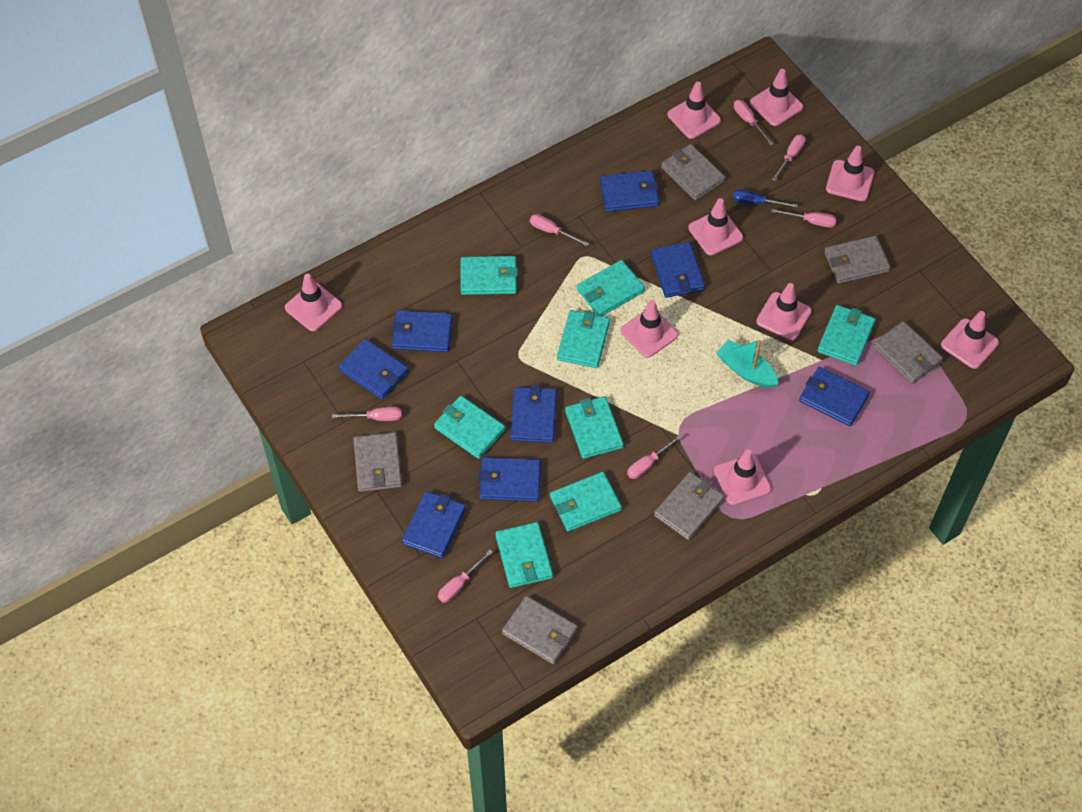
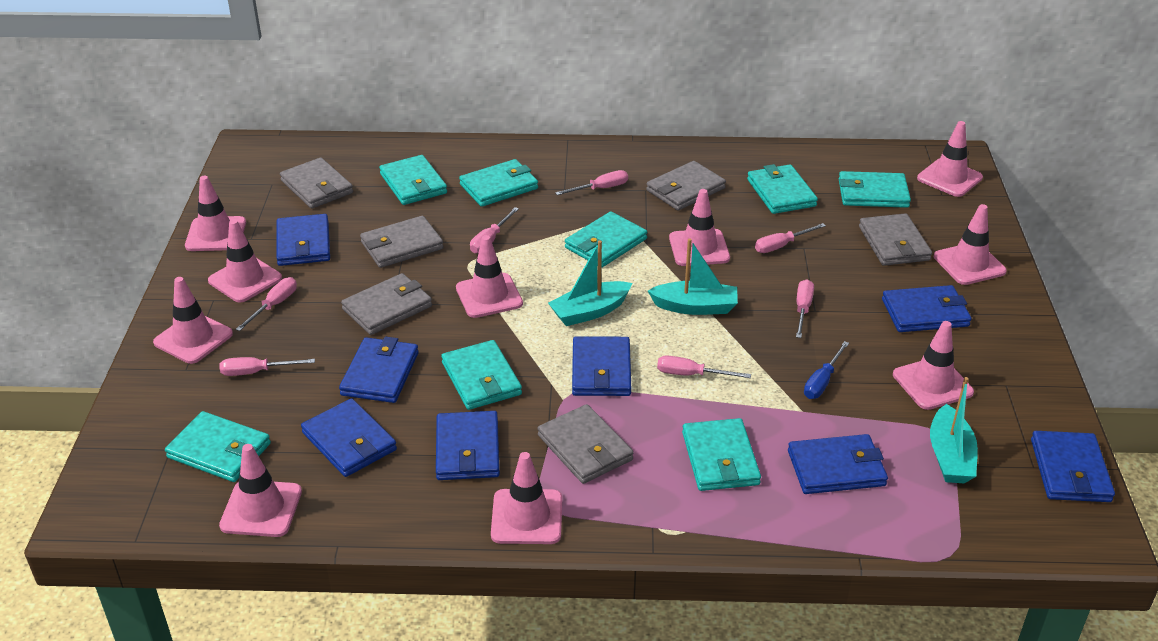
pink traffic cone: [285,273,342,331] [620,300,678,358] [668,82,721,139] [688,198,743,255] [714,449,771,505] [750,69,803,126] [756,283,812,340] [826,146,874,201] [941,311,999,369] = 9 -> [153,277,233,364] [185,176,246,251] [208,219,282,303] [219,444,302,537] [456,235,523,318] [491,452,562,544] [669,189,730,266] [893,321,974,410] [917,121,983,197] [934,204,1007,285] = 10
turquoise boat: [716,340,778,388] = 1 -> [548,241,632,326] [648,238,738,315] [930,377,978,483] = 3

